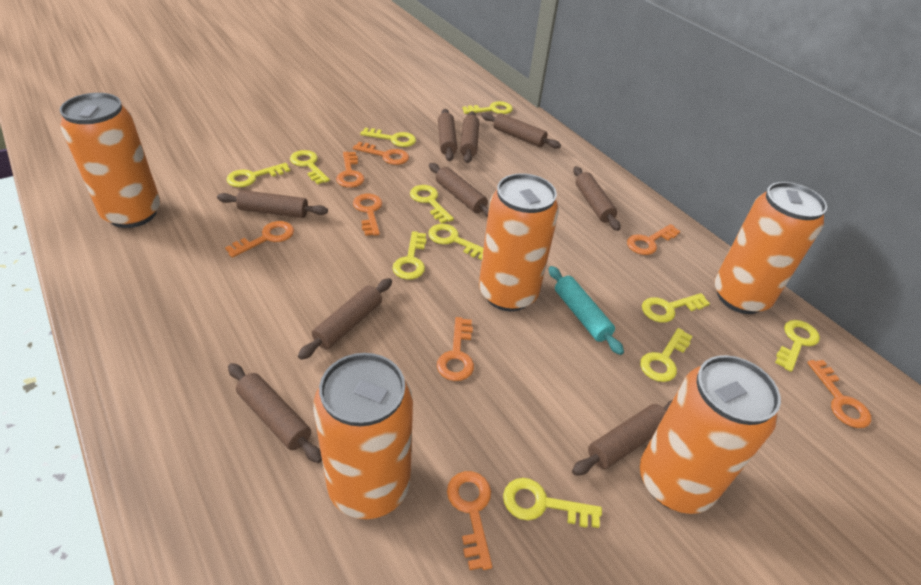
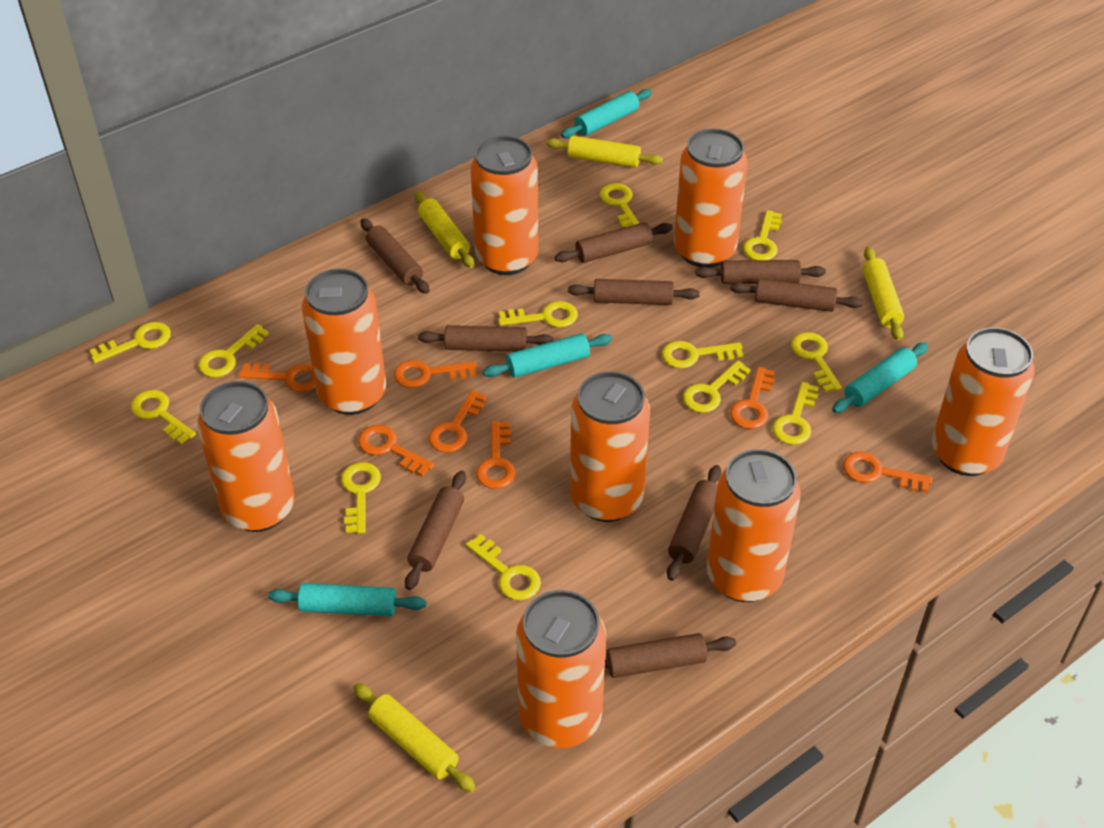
orange can: [60,93,160,228] [313,353,413,519] [479,173,559,311] [640,355,781,514] [714,182,827,314] = 5 -> [197,381,295,532] [302,269,386,415] [471,136,539,275] [516,590,606,748] [570,371,650,522] [674,128,748,268] [707,449,801,602] [932,327,1035,476] = 8
orange key: [225,221,294,258] [336,152,364,188] [353,142,409,165] [353,194,382,236] [437,317,474,381] [447,471,492,570] [627,224,681,255] [807,360,871,428] = 8 -> [239,363,316,392] [358,425,434,477] [394,360,476,388] [428,390,487,453] [476,421,516,489] [730,367,775,429] [843,452,932,492] = 7
turquoise rolling pin: [548,266,624,355] = 1 -> [268,583,426,616] [483,333,612,378] [561,89,652,138] [832,342,928,413] = 4
yellow key: [226,163,290,187] [290,150,330,184] [360,128,416,147] [393,231,426,280] [410,185,454,224] [428,224,483,260] [462,101,513,114] [503,478,602,528] [640,328,693,382] [642,293,710,323] [775,320,820,372] = 11 -> [90,322,171,363] [131,390,196,444] [198,324,269,377] [341,462,381,534] [466,534,541,600] [498,301,578,328] [600,183,639,227] [662,341,743,369] [683,361,751,413] [743,210,782,260] [772,382,819,445] [791,332,842,392] = 12
yellow rolling pin: none = 0 -> [353,683,476,792] [415,191,474,268] [546,136,663,168] [863,247,904,341] = 4

